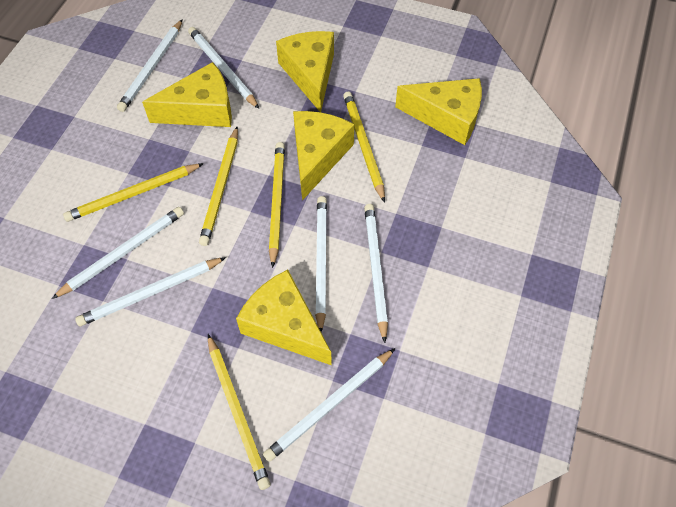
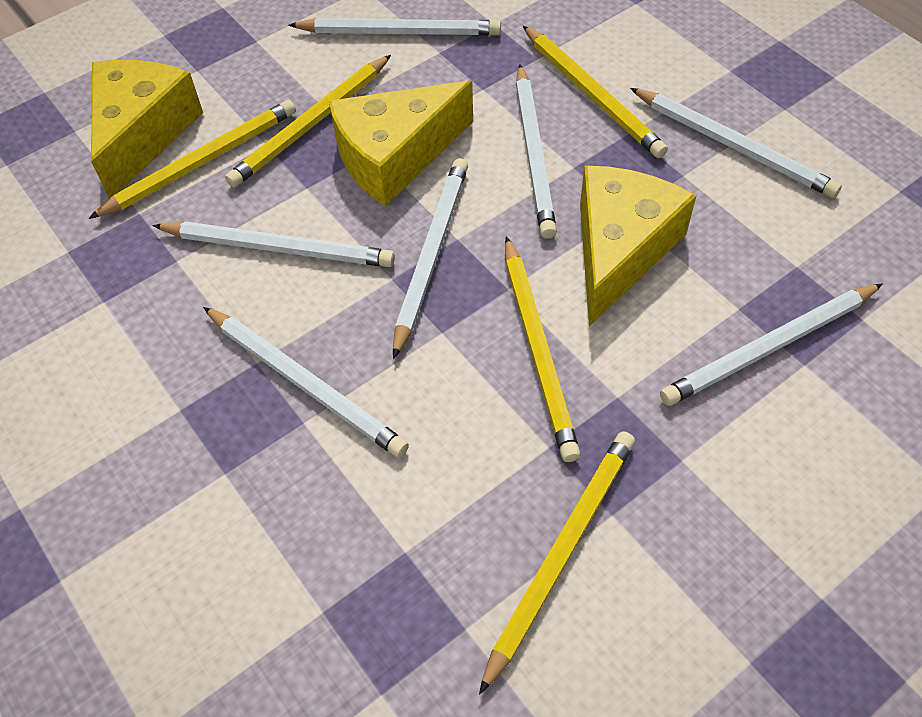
yellow cheese: [142,62,232,127] [236,270,332,365] [276,31,334,112] [293,111,354,201] [395,78,482,145] = 5 -> [91,60,203,199] [329,80,473,206] [580,165,696,326] = 3

